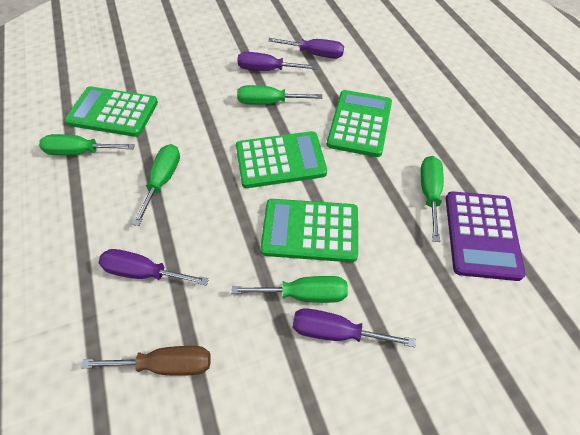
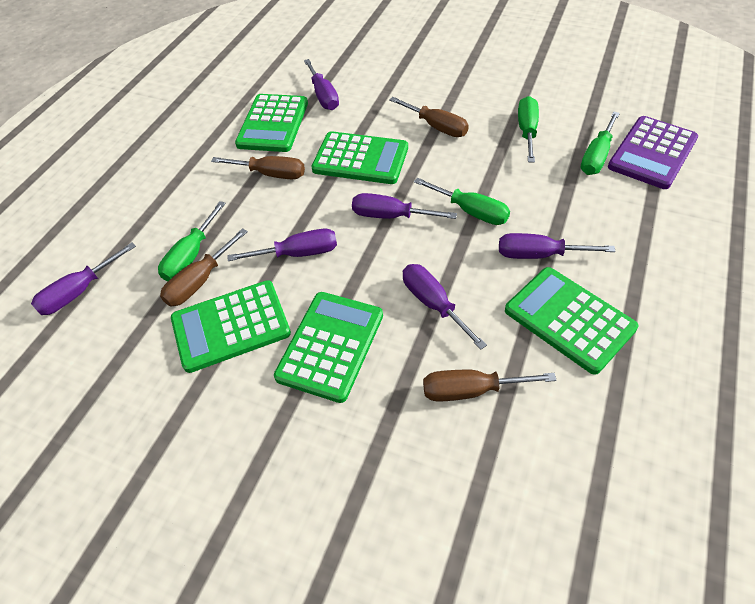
brown screwdriver: [81,346,211,376] = 1 -> [160,228,248,306] [211,156,305,179] [389,97,469,137] [423,370,556,402] = 4
green calculator: [65,86,158,137] [236,131,327,188] [260,199,358,262] [327,90,392,157] = 4 -> [171,280,291,373] [235,94,308,152] [274,292,383,403] [311,131,408,184] [505,267,638,375] = 5
green screwdriver: [39,134,135,155] [132,144,180,226] [231,276,348,303] [237,85,322,105] [420,156,444,242] = 5 -> [158,201,226,282] [414,178,510,225] [518,96,539,163] [580,111,620,175] = 4
purple screwdriver: [99,249,209,285] [237,52,317,71] [268,38,344,58] [293,308,416,347] = 4 -> [31,243,136,315] [227,229,337,261] [304,59,339,110] [352,193,457,219] [403,264,487,350] [499,233,615,259] = 6

